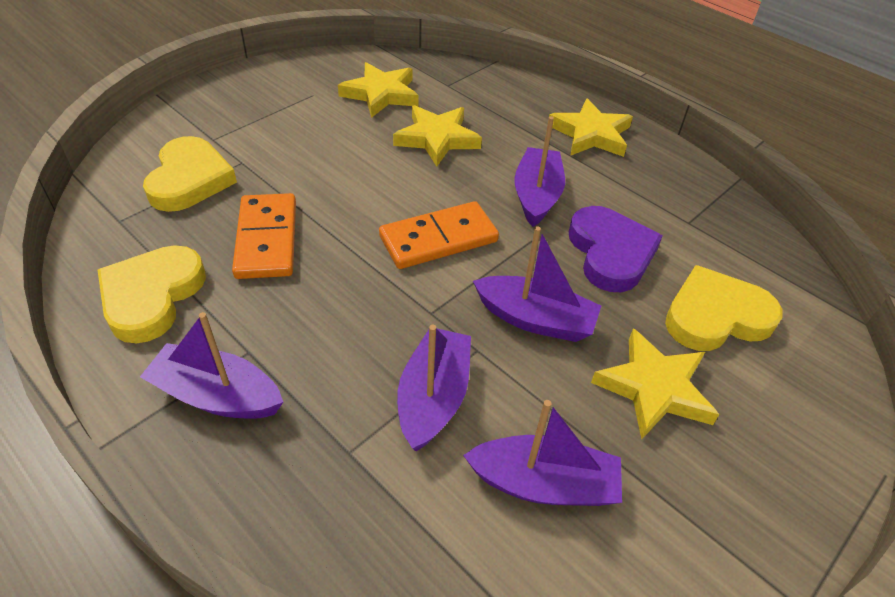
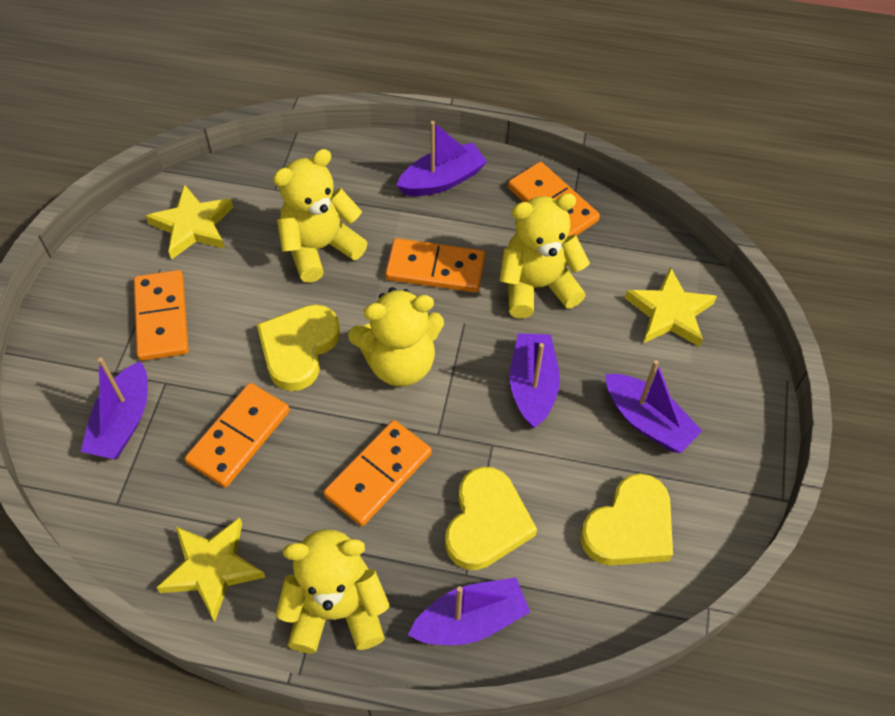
orange domino: [232,193,296,279] [379,201,499,269] = 2 -> [134,270,189,361] [185,383,290,488] [323,420,432,526] [385,238,485,293] [508,162,600,237] = 5
purple heart: [569,206,663,292] = 1 -> none = 0
yellow star: [338,62,419,118] [393,105,482,167] [549,98,633,157] [591,328,719,439] = 4 -> [146,184,233,260] [156,517,265,622] [625,267,717,347] = 3
yellow teddy bear: none = 0 -> [273,149,368,283] [276,529,389,654] [348,287,444,387] [499,193,590,318] = 4

